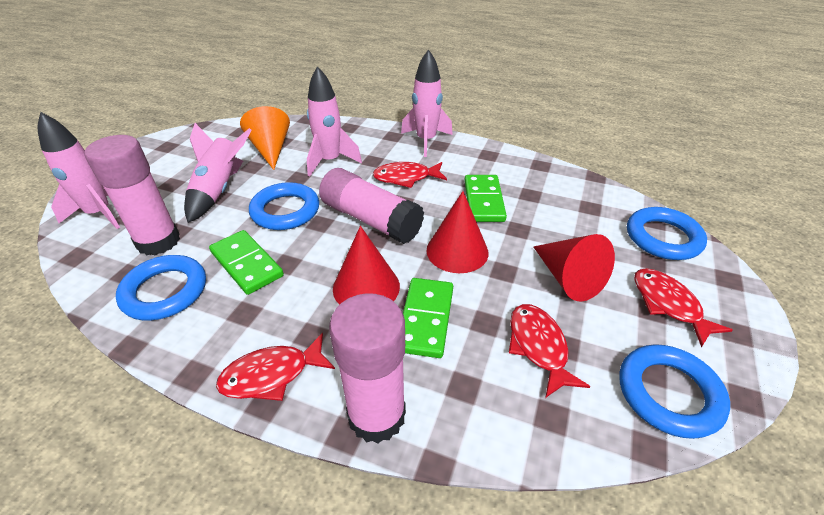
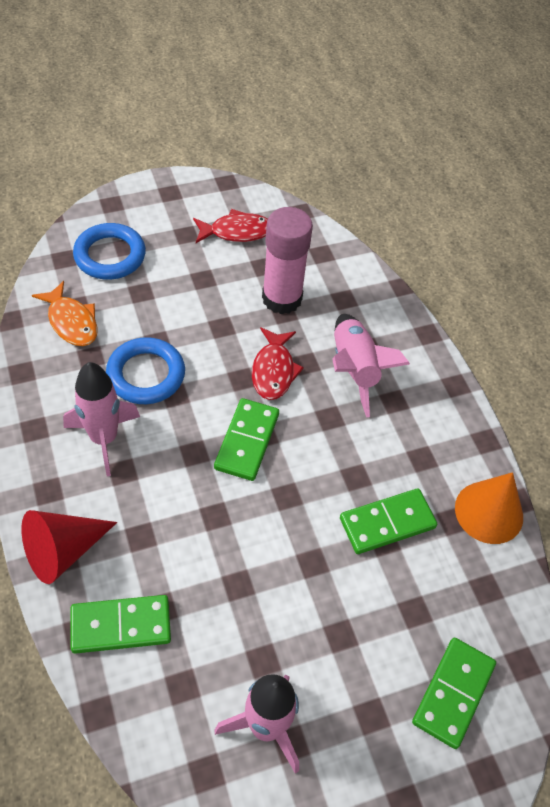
blue ring: [116,255,206,320] [249,182,319,230] [619,344,730,439] [627,207,707,260] = 4 -> [73,223,146,280] [106,337,185,404] = 2
green domino: [209,230,284,295] [403,278,453,358] [464,175,507,222] = 3 -> [70,595,171,654] [214,398,279,481] [340,488,437,554] [412,638,496,749] = 4
orange fish: none = 0 -> [32,281,98,346] = 1
pink glue stick: [85,135,180,256] [319,168,424,244] [329,293,406,443] = 3 -> [262,207,313,314] = 1
pink rocket: [37,112,120,229] [184,123,252,223] [307,66,362,177] [401,49,453,157] = 4 -> [63,362,140,477] [214,674,299,774] [332,314,410,417] = 3
red cone: [333,226,400,305] [427,191,488,273] [533,234,615,302] = 3 -> [21,510,117,584] = 1
red fish: [216,333,335,401] [373,162,447,188] [509,304,590,398] [634,268,733,347] = 4 -> [193,209,268,243] [252,327,304,400] = 2

